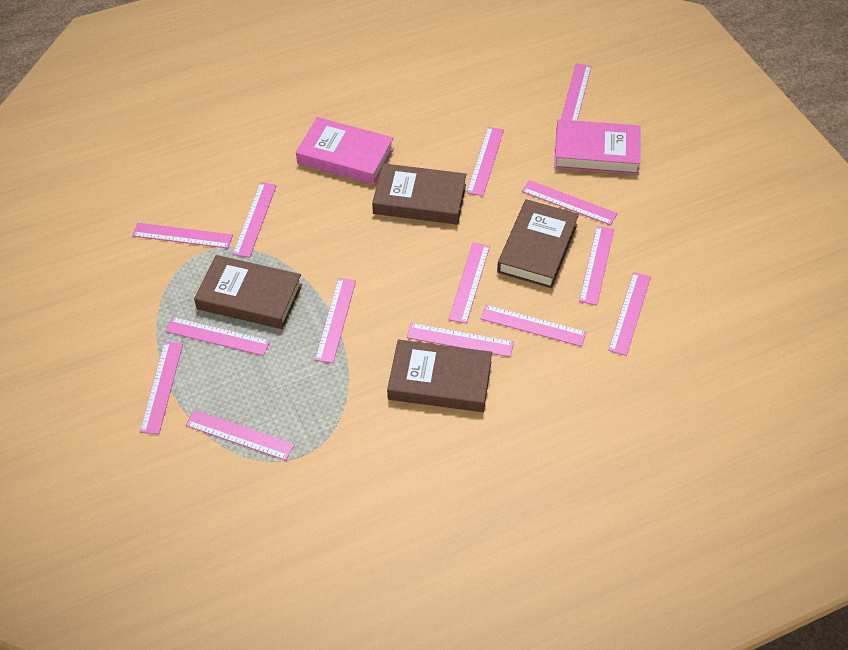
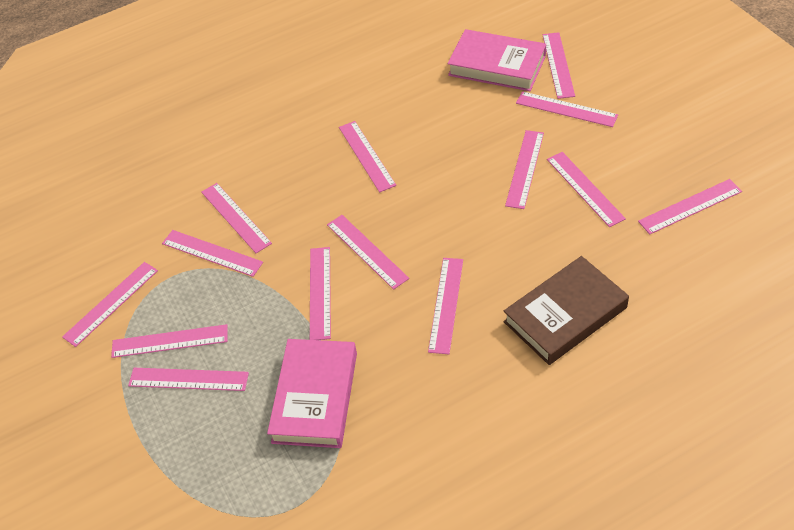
brown book: [194,255,302,329] [372,163,466,225] [387,340,492,412] [497,199,579,288] = 4 -> [503,256,629,365] = 1

